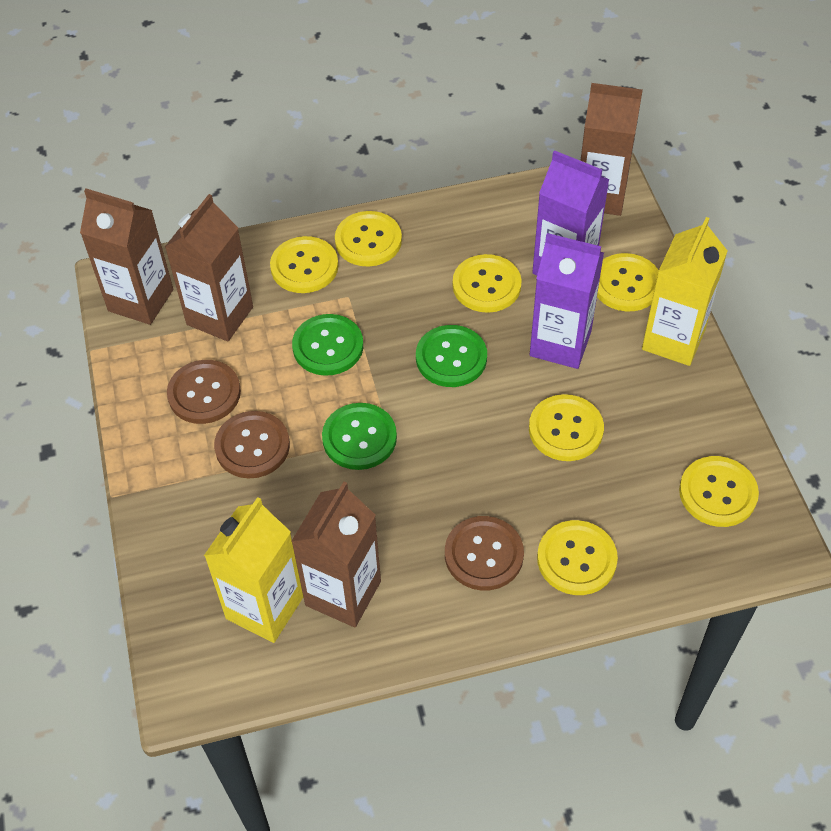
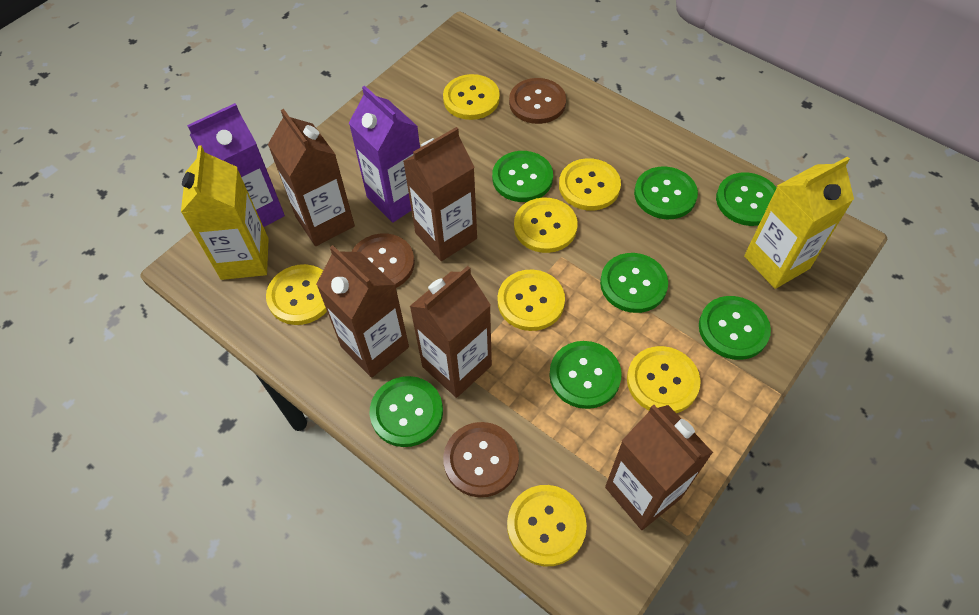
brown carton: [80,189,173,325] [165,194,253,341] [291,482,381,627] [580,83,643,216] = 4 -> [268,109,355,246] [316,245,409,378] [403,127,477,261] [409,266,492,398] [605,405,713,530] = 5
green button: [292,314,363,376] [322,403,397,470] [416,325,487,387] = 3 -> [370,376,443,447] [492,151,553,202] [549,341,622,409] [600,253,668,313] [634,166,698,219] [699,296,771,360] [716,172,777,226] = 7

